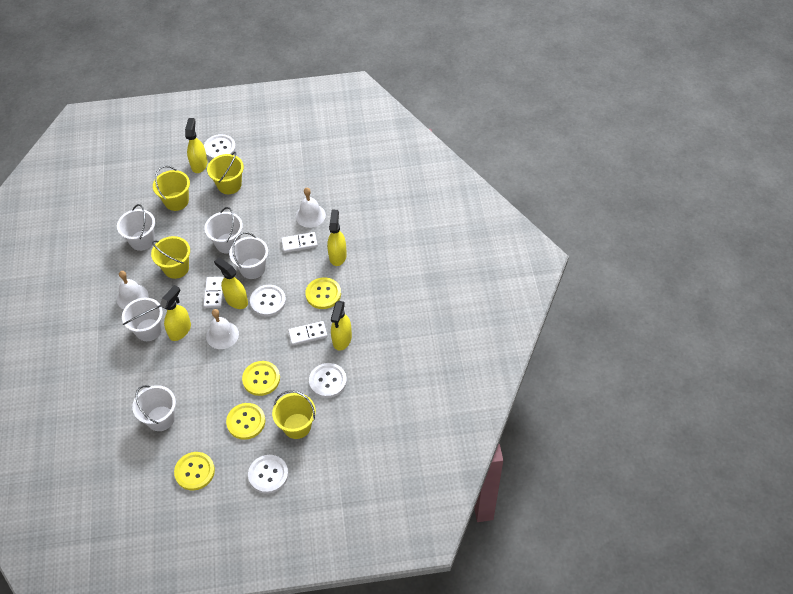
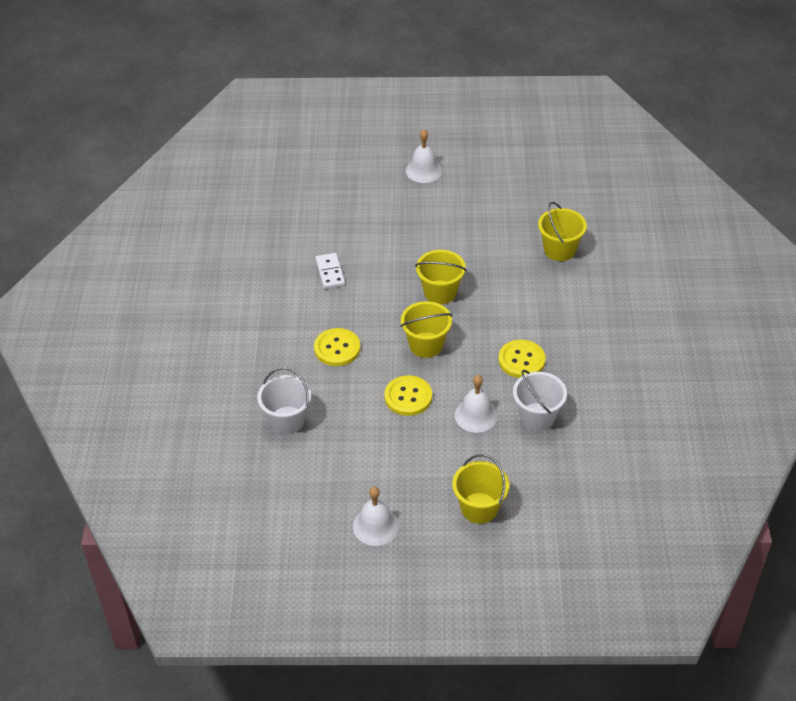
white bucket: [117,204,155,251] [122,298,163,341] [132,385,176,431] [204,207,243,253] [229,232,268,279] = 5 -> [257,367,311,434] [513,370,567,431] = 2
white button: [204,134,236,159] [248,455,288,494] [250,285,286,316] [309,363,347,398] = 4 -> none = 0
white domino: [203,277,224,308] [281,232,318,253] [288,321,328,345] = 3 -> [315,253,345,289] = 1
yellow button: [174,452,215,491] [226,403,265,440] [242,361,280,396] [305,277,341,309] = 4 -> [314,328,360,366] [384,375,432,416] [498,340,546,378] = 3
yellow spray bottle: [160,285,191,341] [185,118,208,173] [214,257,248,309] [327,210,347,266] [331,301,352,351] = 5 -> none = 0

